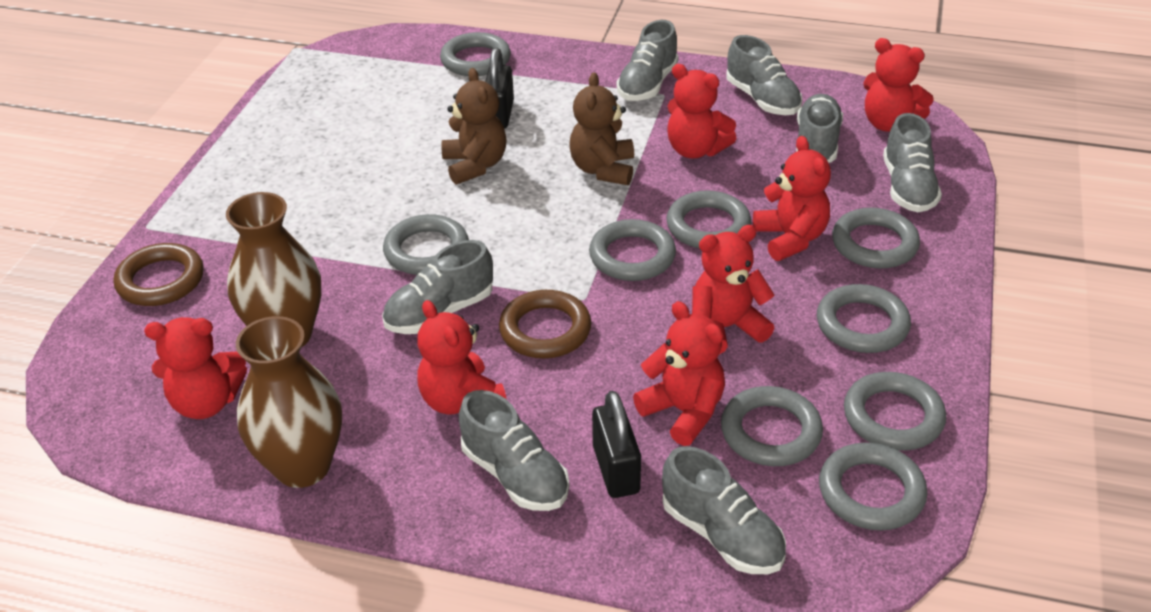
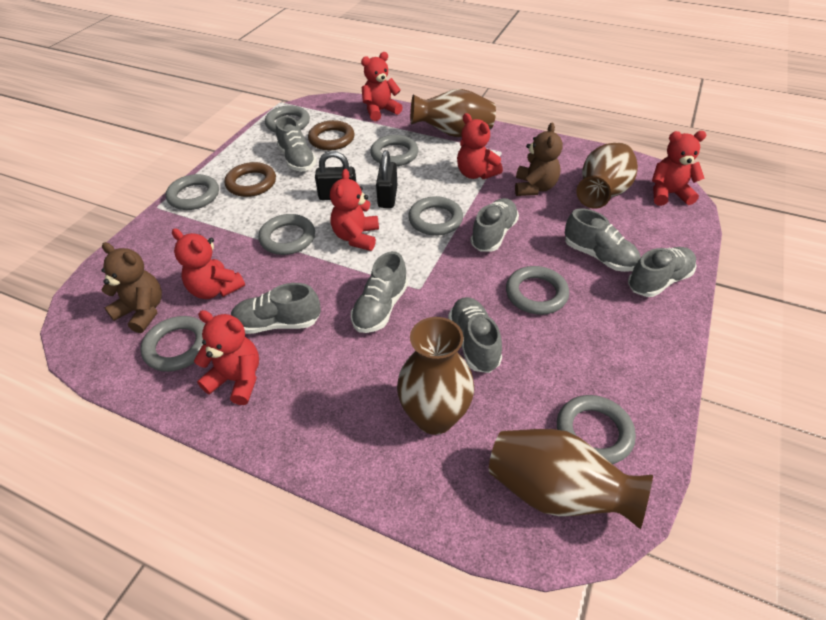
brown vase: [226,192,321,347] [236,316,342,488] = 2 -> [397,317,474,435] [410,89,496,137] [489,429,653,529] [576,143,638,209] = 4
grey ring: [383,214,469,275] [440,32,511,76] [589,219,676,281] [666,190,751,248] [721,386,823,466] [817,284,911,353] [819,443,928,530] [832,208,920,269] [844,372,946,451] = 9 -> [140,316,205,372] [165,174,219,210] [258,214,315,255] [265,105,310,133] [370,135,419,166] [408,196,463,236] [506,266,569,315] [557,395,636,464] = 8
red teddy bear: [144,317,247,419] [417,300,507,415] [633,301,725,446] [667,64,736,159] [692,225,775,354] [753,136,831,261] [863,38,934,132] = 7 -> [172,229,245,299] [194,310,259,405] [330,169,379,251] [361,52,403,121] [457,113,503,179] [652,131,706,206] = 6

